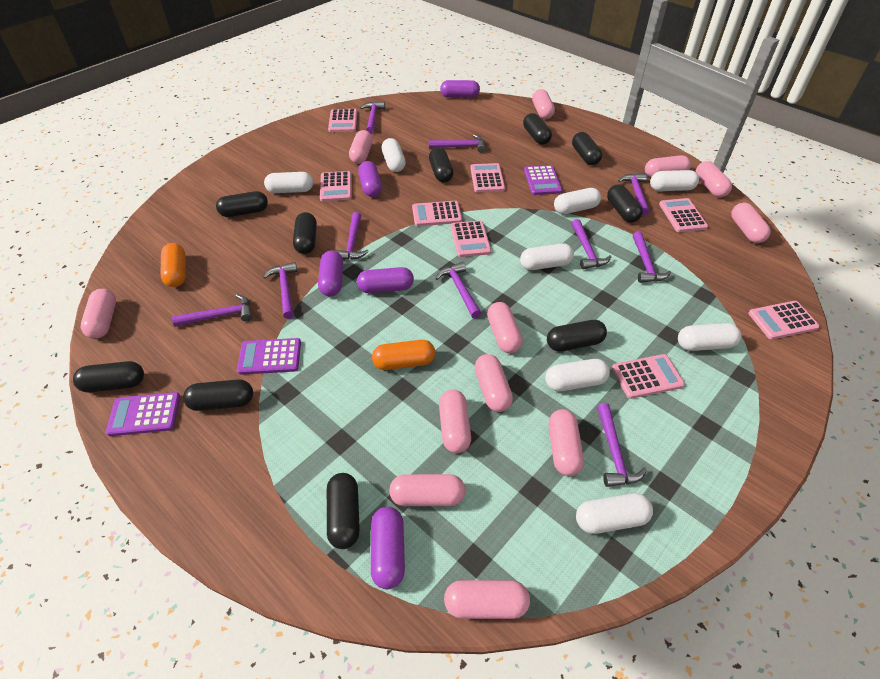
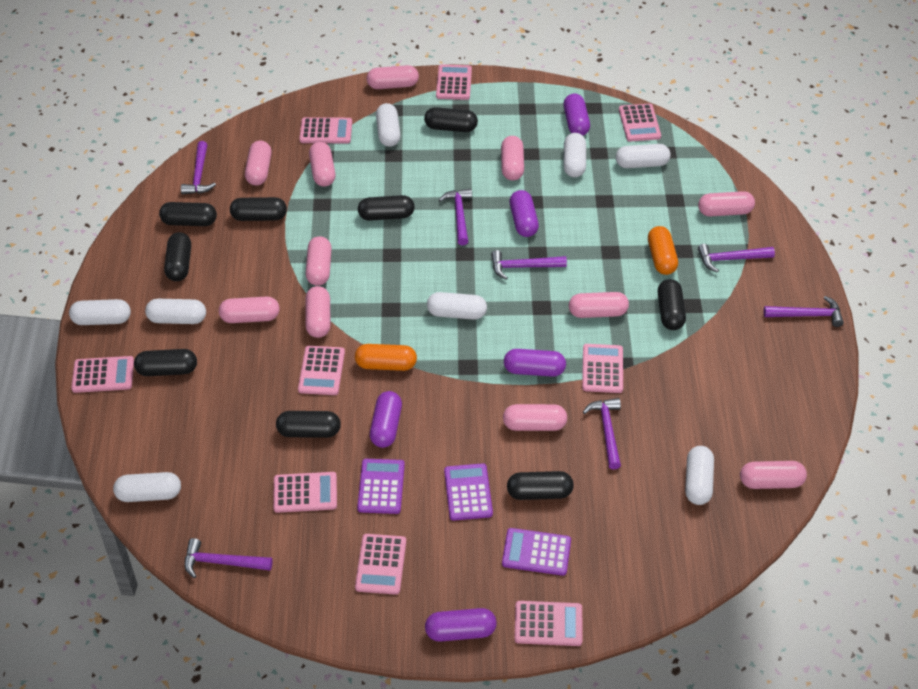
black capsule: [73,361,144,392] [183,379,253,411] [216,191,268,217] [293,212,317,254] [327,473,360,549] [429,148,454,183] [523,113,552,145] [547,320,607,352] [572,132,602,165] [607,184,643,223] = 10 -> [134,349,197,376] [159,202,217,226] [164,232,191,281] [230,197,287,221] [276,411,341,438] [358,195,415,221] [424,107,478,132] [507,471,574,500] [658,279,686,330] = 9
pink calculator: [320,171,352,202] [328,109,357,132] [412,201,462,226] [451,220,491,257] [470,163,505,192] [612,354,685,399] [659,198,708,232] [748,301,820,340] = 8 -> [71,356,134,393] [273,472,337,513] [298,346,345,395] [299,117,352,143] [355,534,406,595] [436,65,472,100] [514,601,583,646] [582,344,623,393] [619,103,661,142] = 9
pink capsule: [81,289,116,339] [349,130,373,164] [389,474,465,506] [439,389,471,453] [444,580,530,619] [475,354,513,412] [487,302,523,353] [532,89,555,119] [549,409,584,476] [645,155,691,178] [696,161,732,197] [731,203,771,243] = 12 -> [219,297,280,323] [245,141,272,186] [305,286,331,338] [306,236,332,286] [309,142,335,186] [367,65,419,89] [501,136,524,181] [503,404,567,431] [569,292,629,318] [698,191,755,216] [740,461,807,489] = 11
purple hammer: [172,294,252,327] [263,262,297,319] [335,212,369,260] [360,101,385,134] [429,134,486,152] [435,262,481,318] [571,219,611,269] [597,403,647,487] [618,173,650,215] [633,231,671,283] = 10 -> [181,141,216,194] [184,538,273,578] [439,189,472,245] [491,250,567,280] [583,398,621,469] [698,244,775,273] [763,296,844,327] = 7

